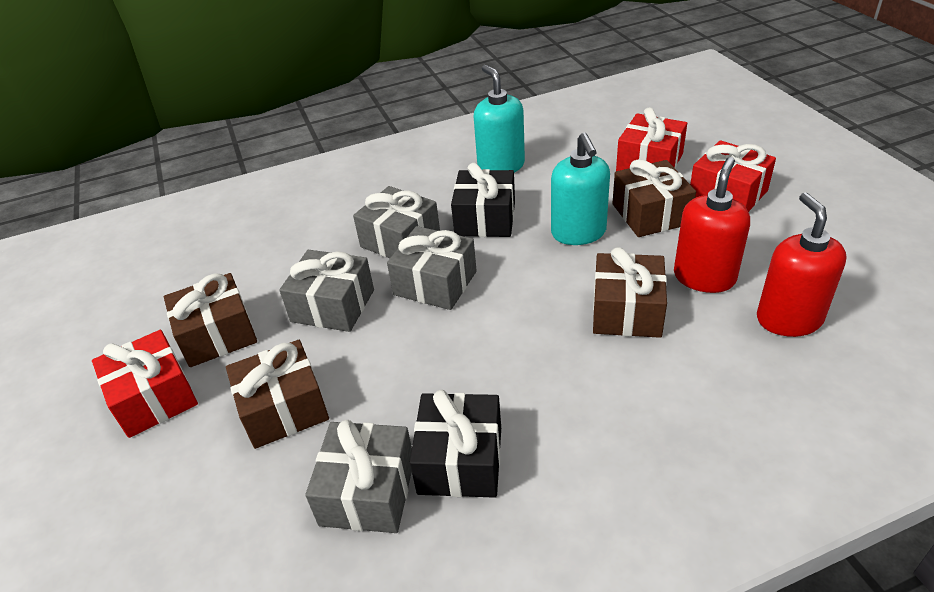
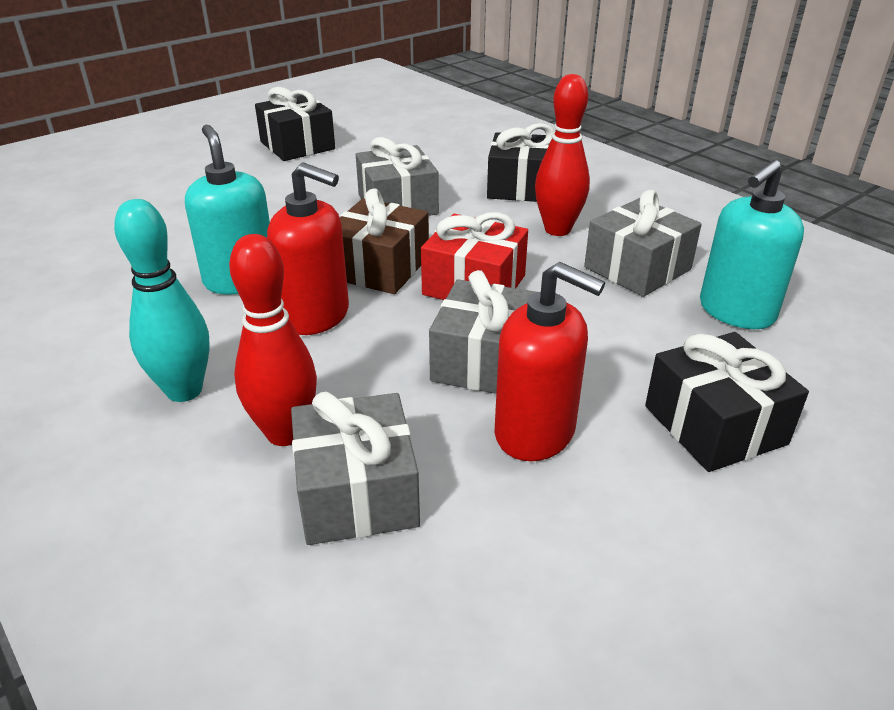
black gift: [410,390,501,498] [451,163,515,237] = 2 -> [255,87,335,161] [487,123,554,202] [645,332,809,472] = 3
brown gift: [164,273,257,367] [226,340,329,449] [593,247,667,338] [612,159,696,237] = 4 -> [340,188,429,294] = 1
red bowling pin: none = 0 -> [229,234,317,446] [535,74,590,236] = 2
red gift: [92,330,198,438] [616,107,687,171] [690,140,776,212] = 3 -> [421,212,528,300] = 1
turquoise bowling pin: none = 0 -> [114,199,210,402] = 1

